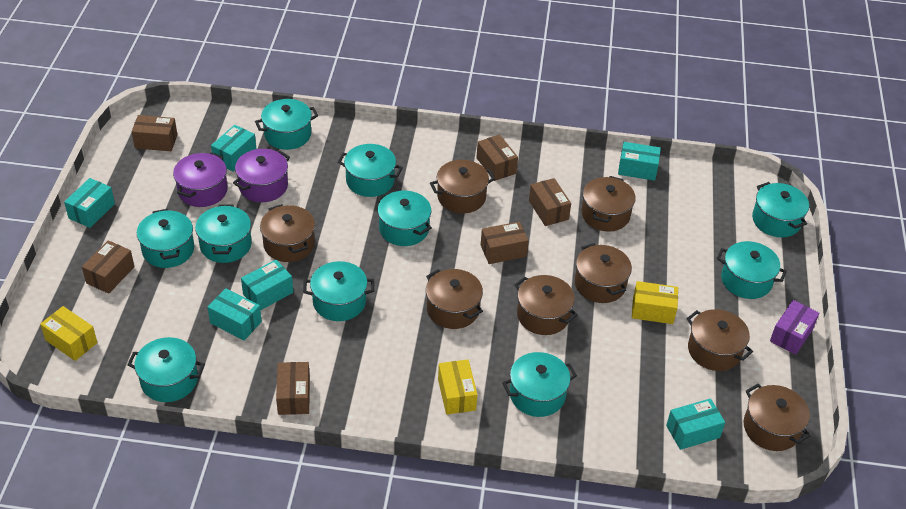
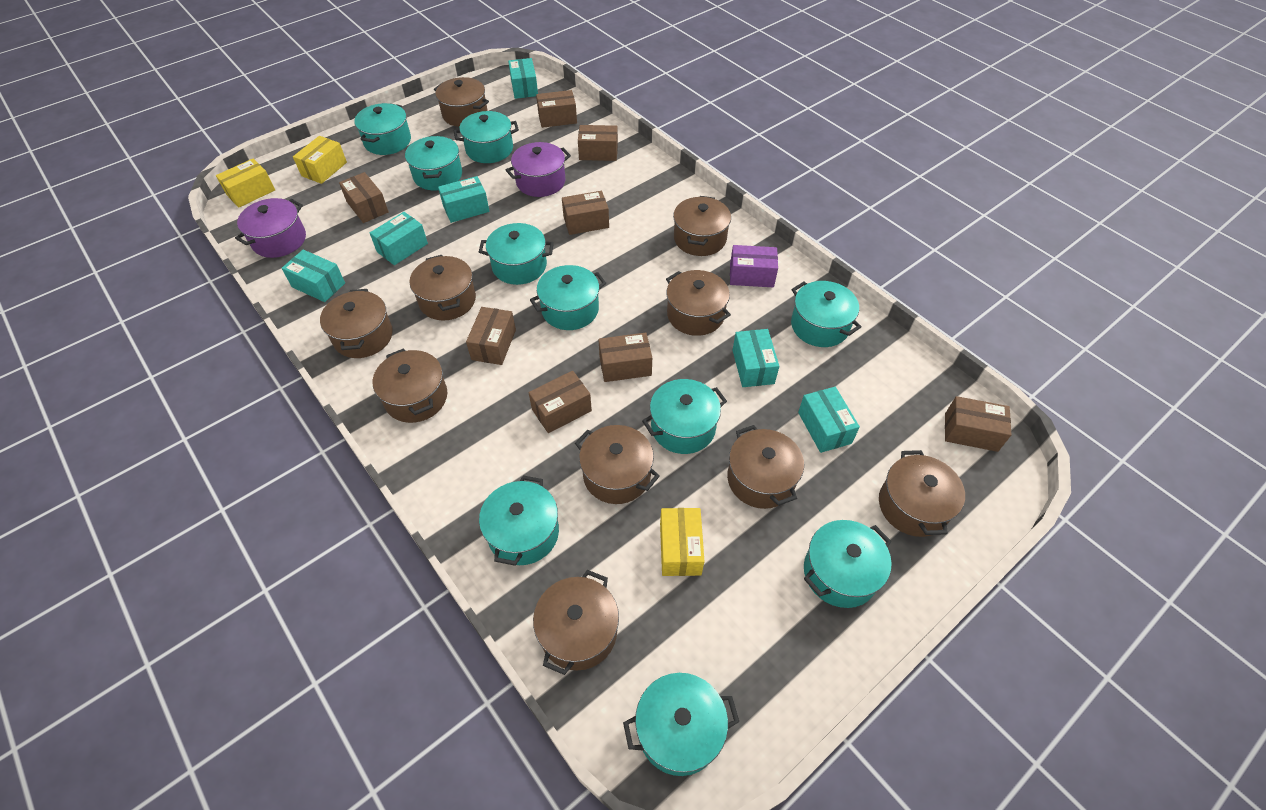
brown box: [82,240,135,294] [131,115,177,151] [276,362,310,415] [476,134,518,181] [481,222,529,264] [529,178,571,226] = 6 -> [339,172,389,223] [466,307,516,365] [529,371,592,433] [536,90,577,128] [562,191,609,235] [578,125,618,161] [598,333,652,382] [945,396,1012,452] = 8
brown pot: [260,204,315,262] [426,269,483,329] [430,160,495,213] [514,275,578,335] [575,243,632,303] [581,176,636,232] [686,309,753,371] [743,384,811,451] = 8 -> [320,289,393,358] [373,348,447,423] [410,255,476,320] [434,77,489,127] [533,570,619,675] [575,425,660,504] [666,270,731,336] [673,196,731,256] [727,425,804,509] [879,450,965,537] = 10

